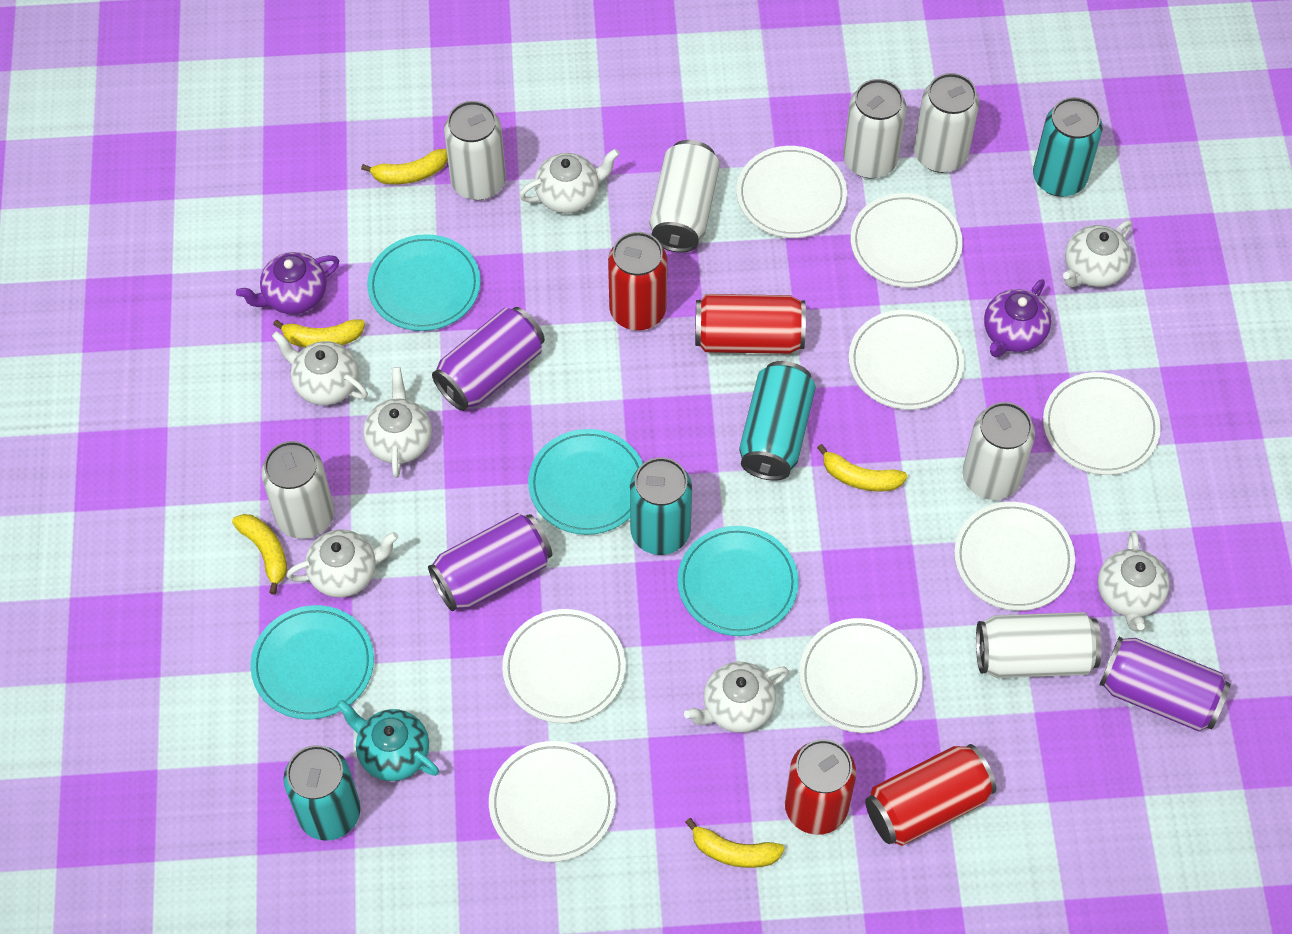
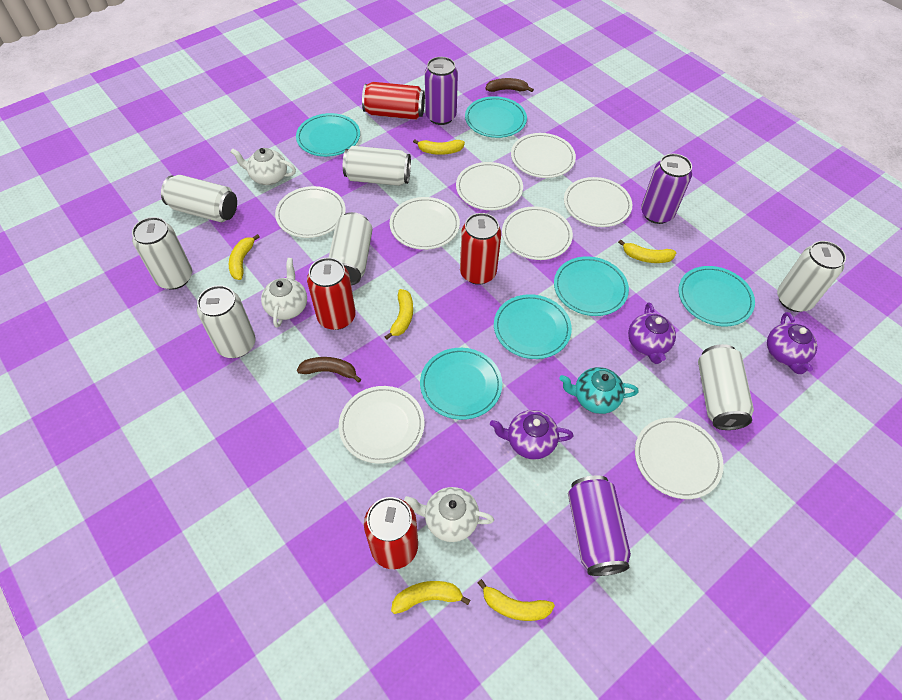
brown banana: none = 0 -> [297,357,361,383] [485,78,534,92] = 2
purple teapot: [236,252,339,314] [984,279,1051,357] = 2 -> [490,410,573,459] [628,302,676,364] [767,312,817,374] = 3
turquoise can: [283,745,361,841] [630,457,692,555] [739,361,816,481] [1033,97,1103,197] = 4 -> none = 0
turquoise plate: [250,605,374,720] [367,234,481,331] [528,429,643,535] [678,526,799,636] = 4 -> [296,113,360,157] [420,348,502,420] [465,96,527,138] [494,294,572,359] [554,256,629,316] [678,266,755,326] = 6
white teapot: [272,331,368,405] [286,529,398,598] [363,367,432,478] [519,149,620,213] [684,662,789,733] [1063,220,1132,287] [1098,531,1169,631] = 7 -> [230,148,296,185] [261,258,307,328] [404,487,494,542] = 3
yellow banana: [232,514,287,595] [273,319,365,347] [361,149,448,184] [685,818,785,868] [817,444,907,491] = 5 -> [229,234,260,280] [385,289,413,340] [391,581,471,614] [413,139,465,155] [478,579,555,621] [618,240,676,263] = 6

